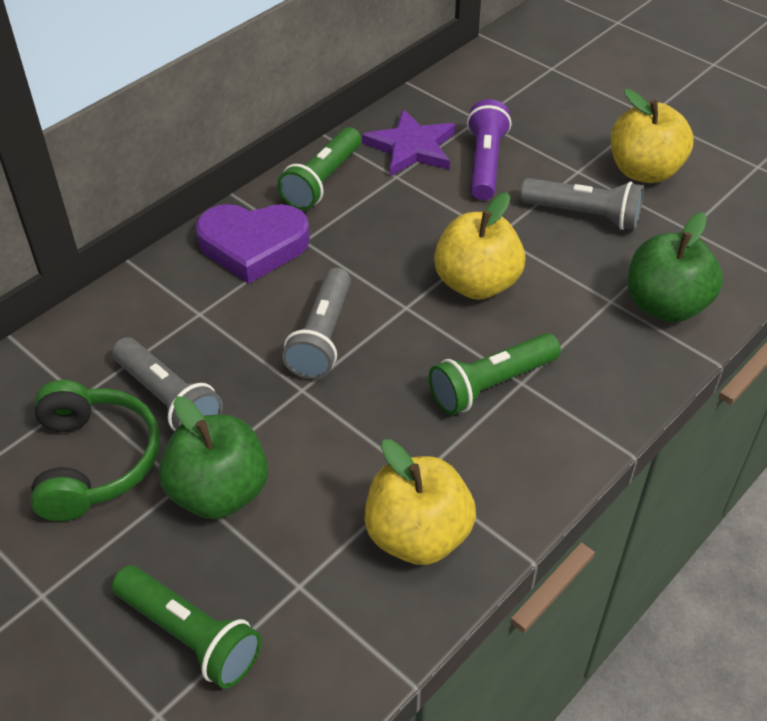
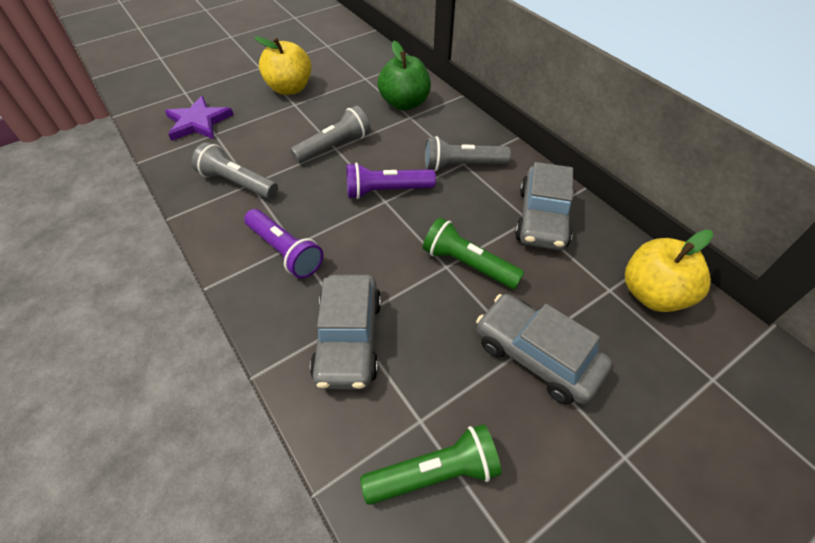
green apple: [159,396,268,519] [628,212,723,322] = 2 -> [378,41,431,110] = 1
green flashlight: [112,565,262,689] [277,127,361,210] [428,333,561,415] = 3 -> [360,424,502,505] [423,218,524,289] = 2
green headphones: [31,380,160,521] = 1 -> none = 0
grey car: none = 0 -> [310,274,381,389] [476,294,612,405] [515,162,573,250] = 3
purple flashlight: [467,99,511,200] = 1 -> [244,209,323,278] [346,163,436,199] = 2
purple heart: [196,204,310,284] = 1 -> none = 0
yellow apple: [364,439,476,565] [434,192,526,300] [611,89,693,183] = 3 -> [255,36,311,95] [625,230,713,312] = 2

